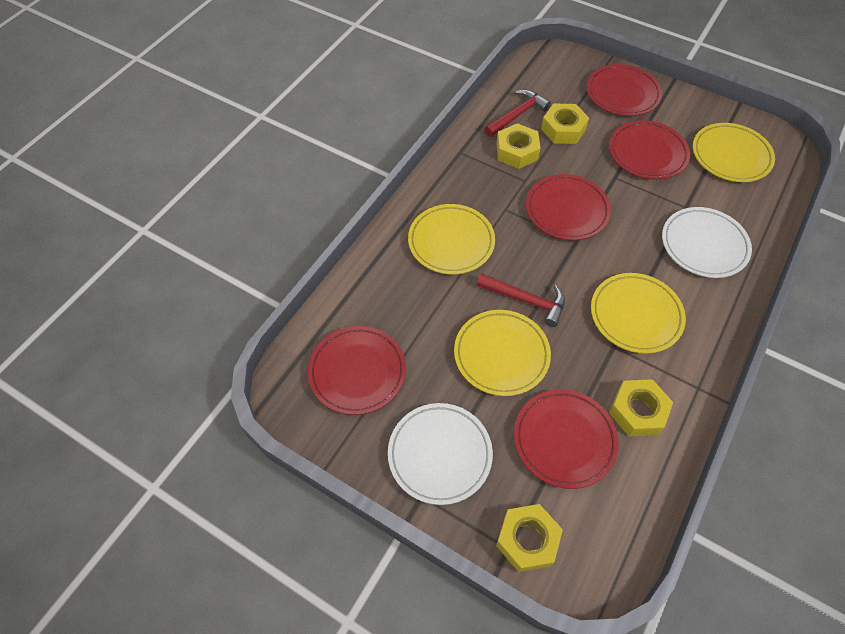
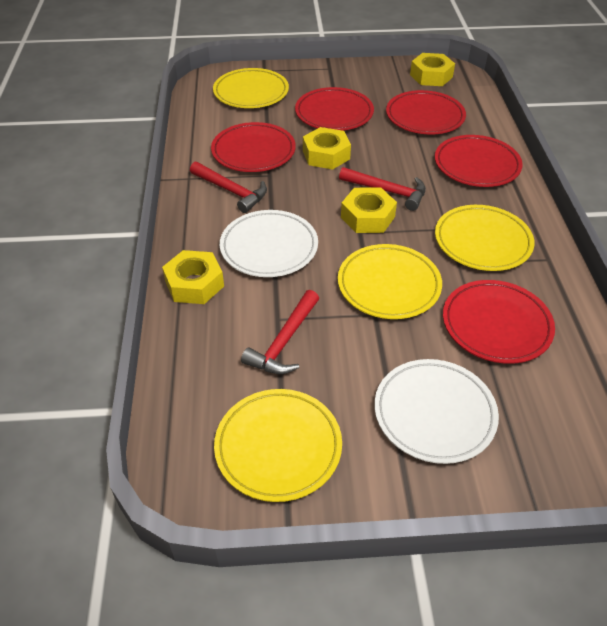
red hammer: [477,273,565,327] [484,90,551,137] = 2 -> [190,162,267,213] [241,290,319,374] [339,167,426,211] = 3

